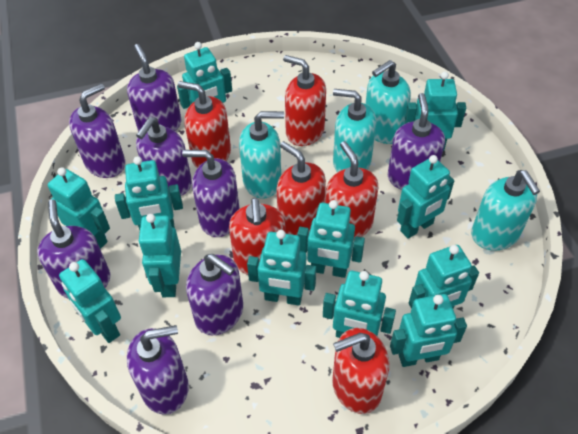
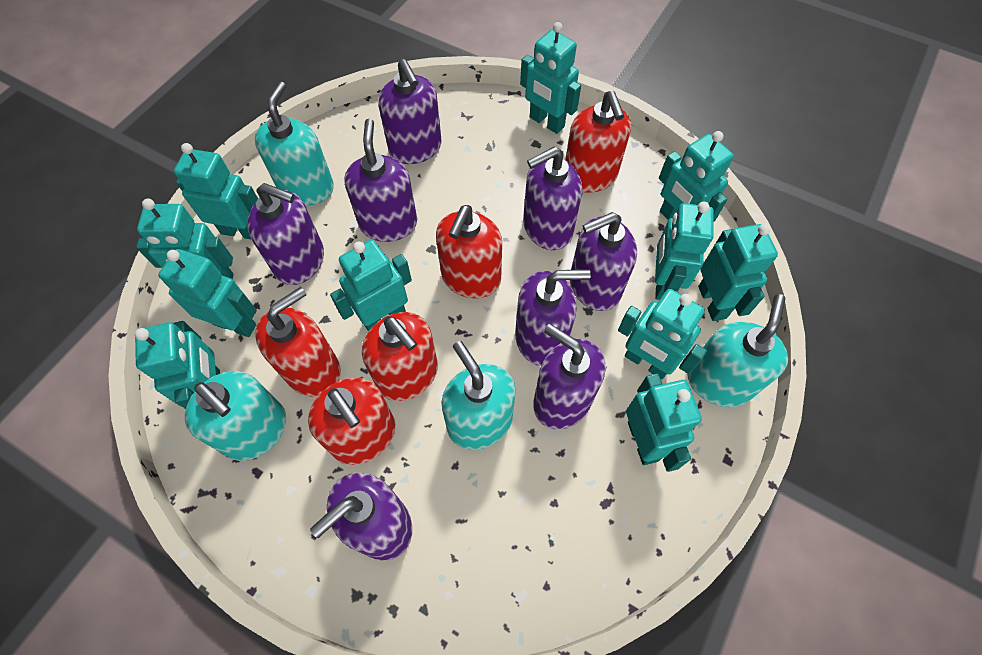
red soap dispenser: [178,81,231,168] [229,198,286,275] [276,141,326,235] [283,55,326,146] [325,141,378,239] [332,328,389,414] = 6 -> [255,287,341,397] [308,378,395,465] [362,312,438,401] [436,205,502,298] [565,91,631,193] = 5
turquoise robot: [48,167,110,249] [59,259,121,343] [115,156,183,230] [138,214,181,297] [177,42,232,109] [247,230,316,305] [297,200,365,278] [323,271,396,338] [390,294,467,367] [397,155,454,239] [405,72,466,151] [409,245,479,309] = 12 -> [135,321,220,409] [136,198,234,279] [158,249,257,337] [174,143,258,239] [330,239,412,331] [520,22,581,134] [618,289,707,379] [626,373,702,472] [655,202,714,300] [659,131,734,221] [698,224,778,321] = 11

